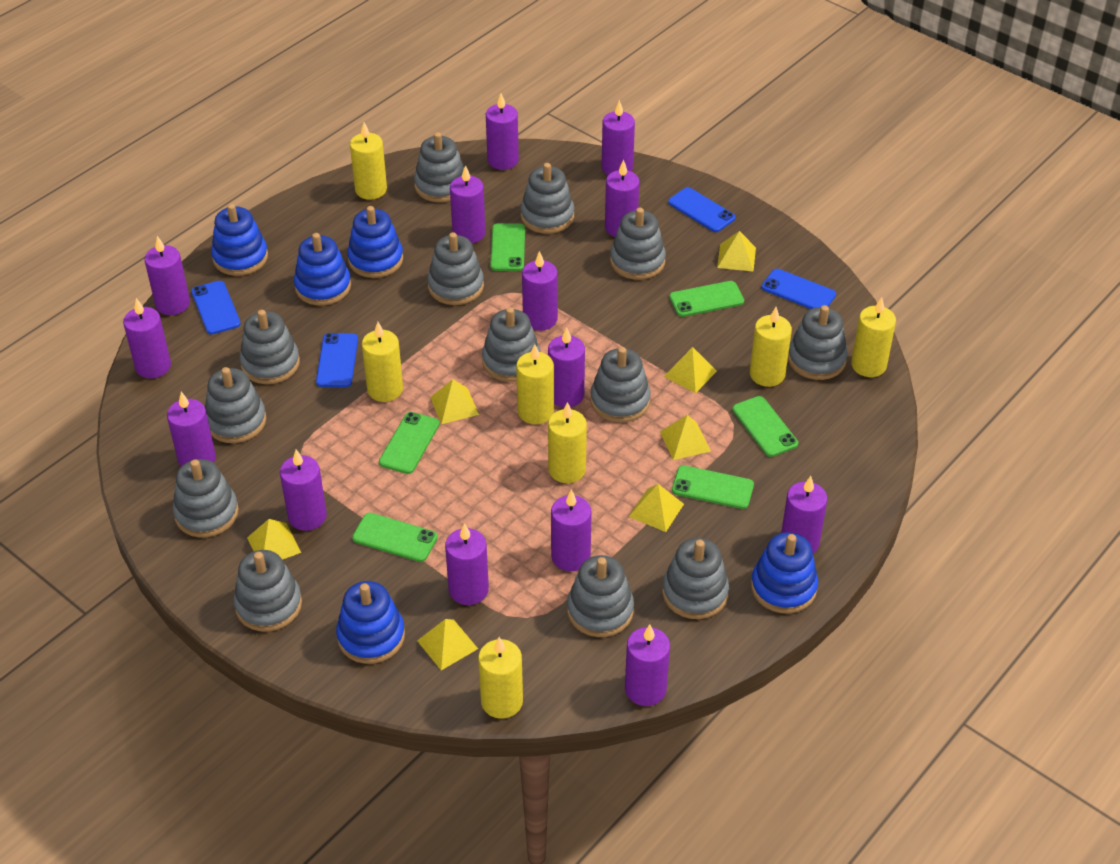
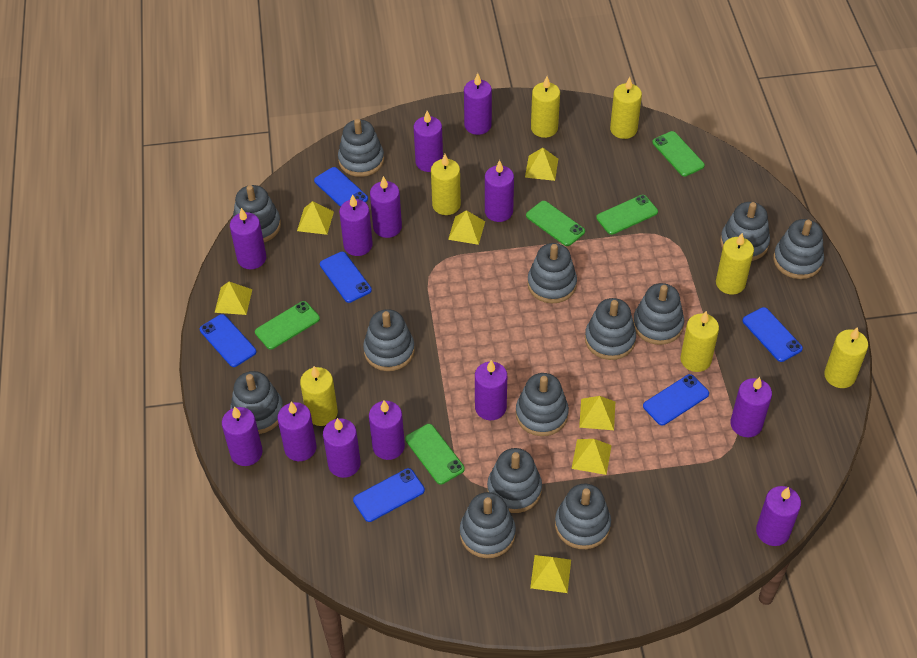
blue phone: [191,281,241,334] [316,333,358,387] [668,187,736,232] [761,269,836,309] = 4 -> [200,314,256,367] [314,167,368,207] [320,252,372,303] [353,468,425,522] [643,374,709,426] [742,307,803,362] = 6
blue stacking toy: [211,204,268,276] [294,233,351,306] [336,581,405,664] [347,206,403,278] [751,532,818,613] = 5 -> none = 0
green phone: [352,513,438,562] [379,412,440,474] [490,223,525,271] [669,281,744,317] [672,465,754,509] [732,396,798,457] = 6 -> [255,301,320,350] [405,424,465,485] [526,201,585,246] [596,195,658,235] [652,131,705,176] = 5
purple candle: [123,298,171,378] [144,236,190,315] [167,392,216,467] [280,450,327,531] [445,523,489,605] [450,165,486,243] [486,93,519,170] [522,251,558,331] [548,327,585,408] [551,490,592,571] [602,100,635,175] [605,159,640,237] [625,625,670,706] [781,476,827,554] = 14 -> [222,406,263,466] [230,208,266,269] [278,402,316,461] [323,418,361,478] [339,194,373,256] [369,400,405,460] [370,176,402,238] [414,111,443,172] [464,73,492,135] [475,360,507,420] [485,160,514,222] [730,377,772,437] [756,486,801,546] = 13

